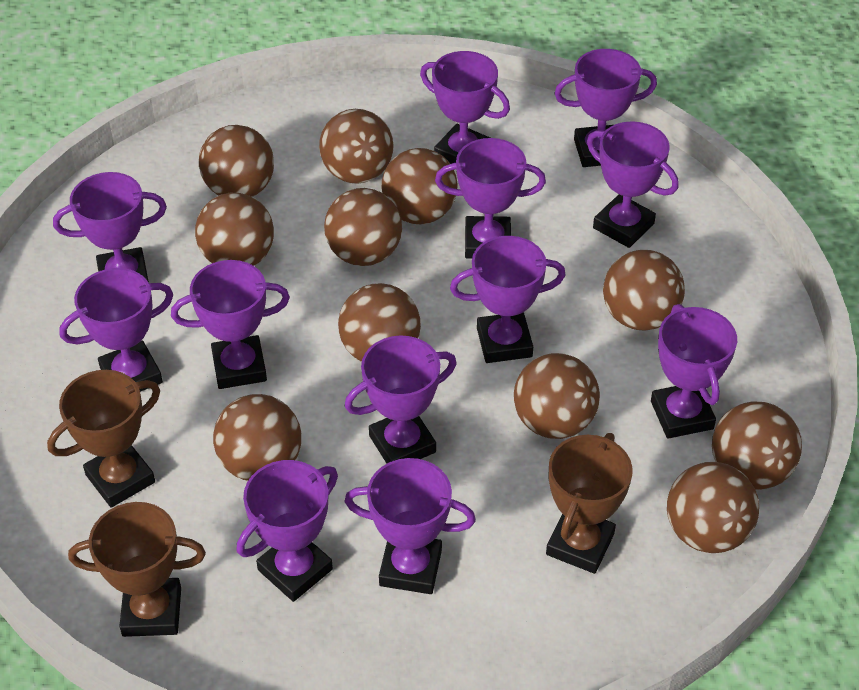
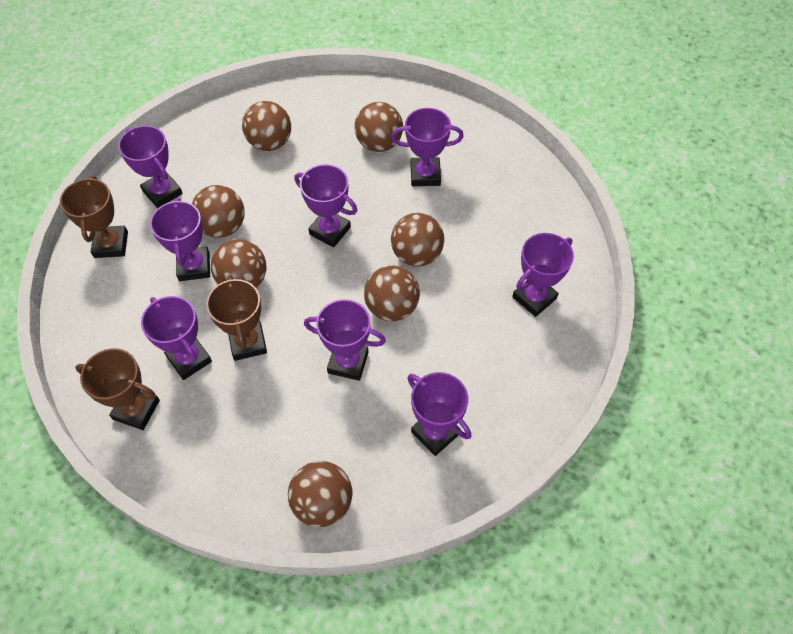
brown ball: [195,193,274,266] [199,125,274,197] [213,394,301,481] [319,109,393,184] [324,188,402,266] [338,283,421,362] [381,148,458,224] [514,353,600,439] [603,250,685,331] [667,462,759,553] [712,401,802,490] = 11 -> [192,185,245,238] [211,239,267,288] [242,101,291,151] [288,461,353,527] [355,102,403,152] [364,266,420,321] [391,213,444,267] = 7
purple trophy: [53,172,167,282] [59,268,173,392] [171,260,290,389] [237,460,338,602] [344,336,457,463] [344,458,476,594] [420,51,510,164] [435,138,546,259] [450,236,566,363] [554,49,657,167] [587,121,679,248] [651,304,737,439] = 12 -> [118,125,183,208] [141,296,212,380] [150,198,210,281] [294,164,357,247] [304,299,386,381] [391,108,464,186] [407,372,471,456] [512,233,574,317] = 8

